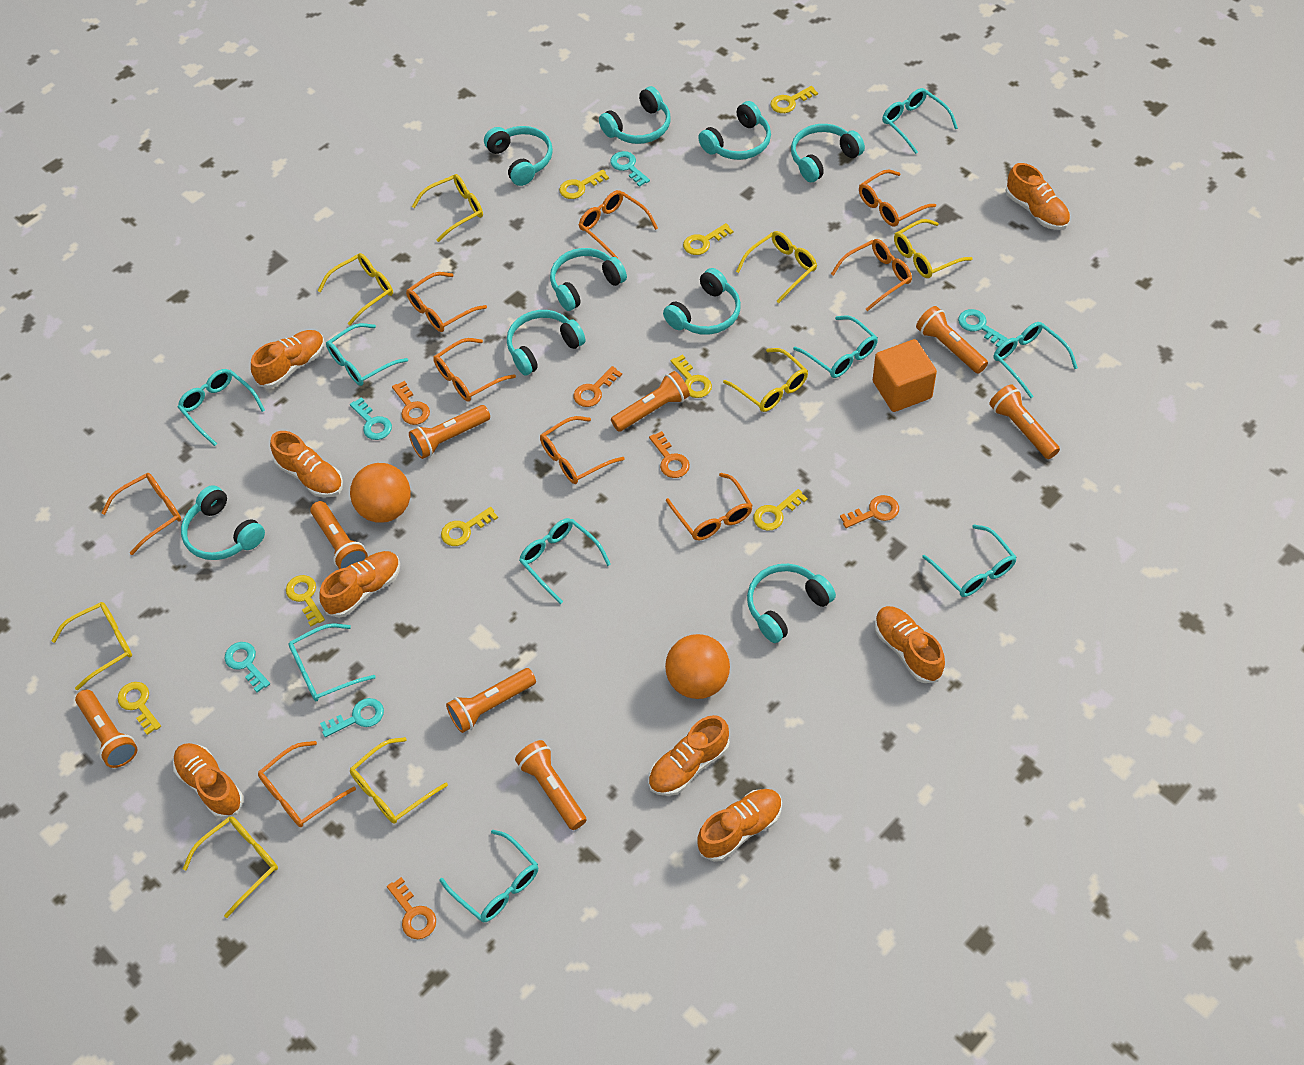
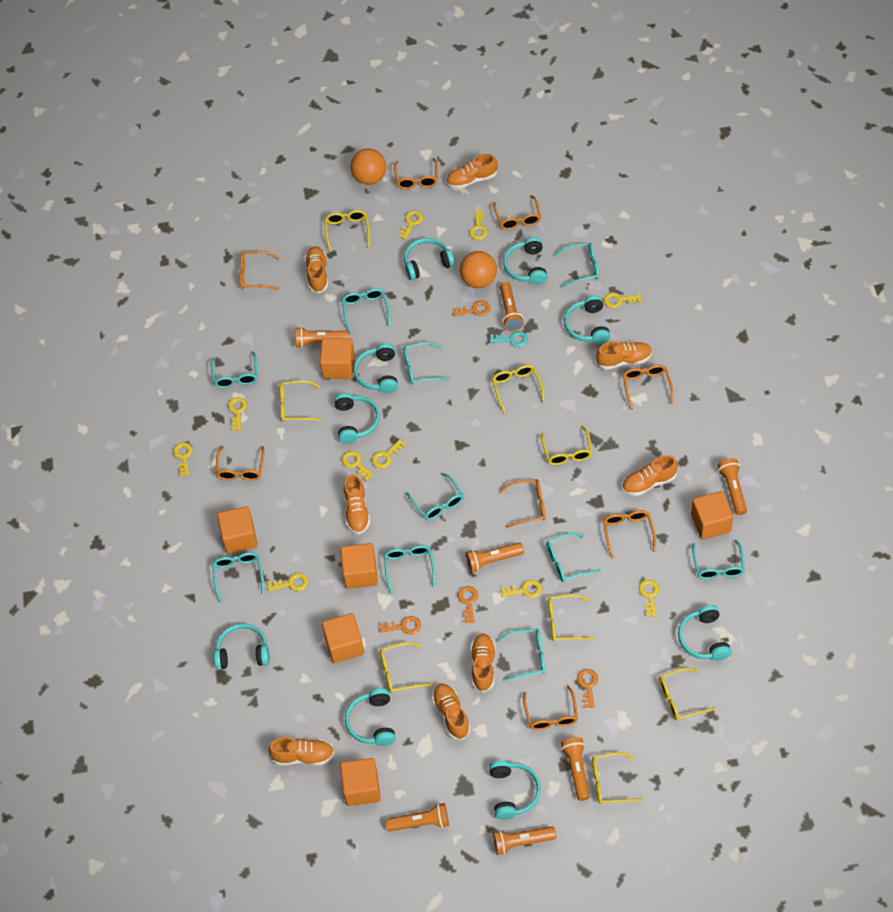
orange cube: [873,339,937,412] = 1 -> [217,506,258,554] [320,338,355,379] [322,613,364,663] [340,543,378,589] [340,758,381,806] [691,491,733,540] = 6
orange flashlight: [75,690,137,768] [310,501,368,569] [409,405,490,459] [446,668,536,733] [515,740,586,830] [611,371,690,432] [916,306,988,374] [989,384,1060,459] = 8 -> [296,327,349,348] [386,803,449,832] [465,543,524,573] [492,826,556,855] [500,282,524,331] [561,737,590,801] [717,458,747,515] = 7
orange glasses: [102,473,181,555] [258,741,356,827] [406,272,487,332] [433,338,516,402] [540,416,624,484] [579,190,658,258] [666,473,753,540] [831,239,912,311] [859,170,936,226] = 9 -> [216,446,265,480] [240,251,280,290] [394,158,438,189] [493,195,541,230] [499,479,546,528] [523,685,578,730] [603,510,656,559] [623,365,673,411] = 8
orange key: [387,877,436,939] [392,381,430,425] [574,366,622,407] [649,431,690,478] [840,495,899,528] = 5 -> [380,616,421,635] [453,300,491,317] [458,586,478,623] [577,669,598,708] = 4
turquoise glasses: [178,369,265,446] [288,623,376,701] [326,323,408,386] [439,829,538,923] [519,518,611,604] [793,316,878,378] [882,88,958,154] [922,524,1017,597] [993,322,1078,398] = 9 -> [211,351,258,388] [212,552,264,602] [342,288,390,333] [384,545,436,594] [403,342,450,385] [406,473,464,520] [497,629,545,681] [546,533,601,582] [554,243,599,287] [692,540,745,579] = 10
turquoise key: [225,642,270,693] [320,698,384,737] [350,397,392,440] [610,151,650,187] [958,309,1008,347] = 5 -> [490,331,528,347] = 1
yellow key: [118,682,161,735] [286,575,325,626] [441,507,498,546] [559,169,609,199] [670,354,712,398] [683,223,733,255] [753,489,808,531] [771,86,818,113] = 8 -> [173,442,192,476] [228,397,247,430] [268,573,308,591] [342,451,374,481] [372,439,406,468] [398,211,423,240] [469,210,488,240] [501,580,542,598] [604,293,642,308] [639,579,659,617] = 10

